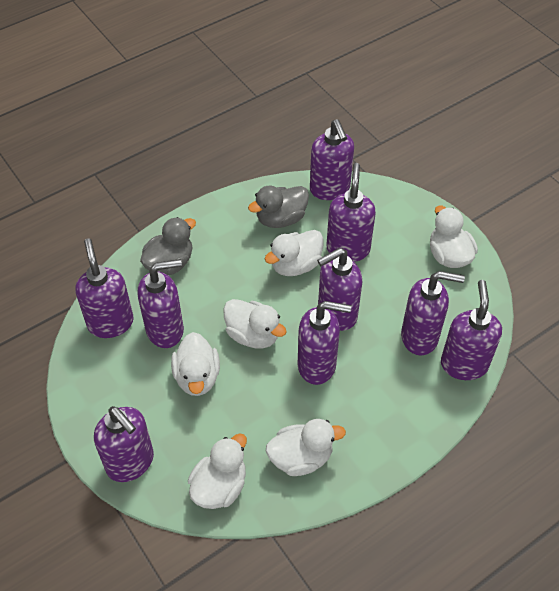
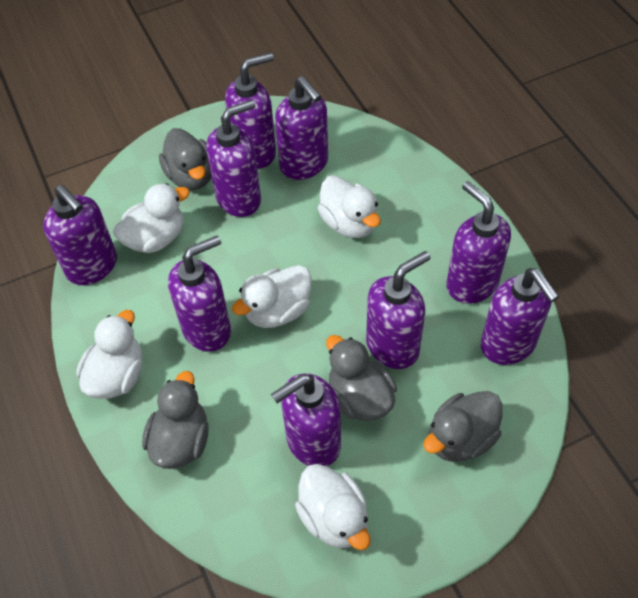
grey duck: [140,217,196,275] [248,186,309,228] = 2 -> [142,371,208,469] [159,128,212,190] [326,335,397,421] [423,391,502,462] = 4
white duck: [171,332,220,396] [188,433,247,509] [223,299,287,348] [265,230,324,276] [266,419,346,476] [430,206,478,268] = 6 -> [77,310,142,399] [113,183,190,253] [232,265,311,328] [295,464,370,550] [318,175,381,238] = 5

